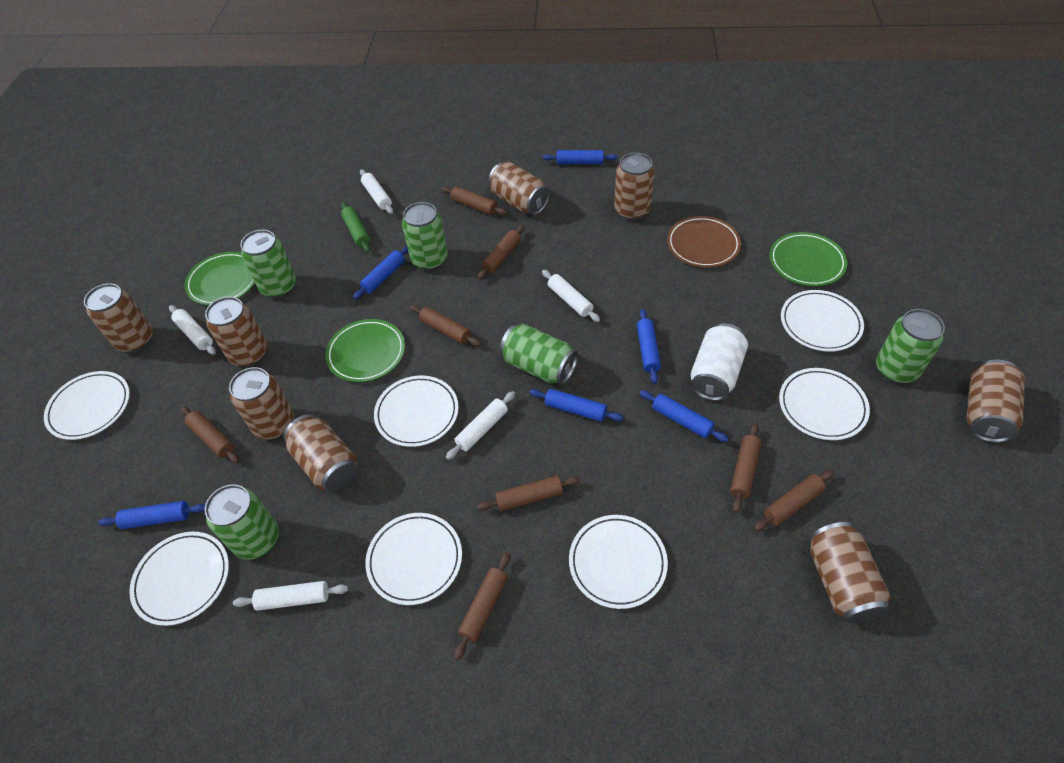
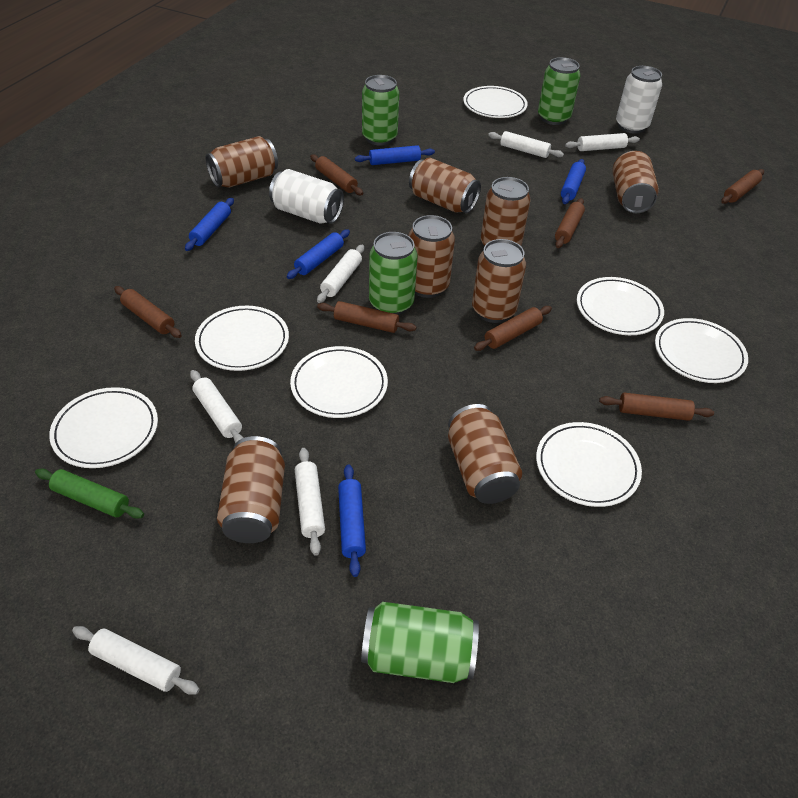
blue rolling pin: [98,501,205,529] [353,246,408,300] [529,389,623,422] [543,150,618,164] [637,309,661,384] [639,390,729,442] = 6 -> [185,198,234,251] [287,230,350,279] [338,464,366,577] [355,145,435,165] [561,159,586,204] = 5
brown plate: [667,216,741,268] = 1 -> none = 0
brown rolling pin: [180,406,239,463] [410,305,481,346] [441,186,507,215] [454,552,510,660] [477,476,580,511] [478,225,525,279] [730,423,761,513] [754,470,834,531] = 8 -> [114,286,182,338] [310,154,363,195] [317,301,416,333] [474,306,552,351] [555,198,585,248] [599,393,714,421] [721,169,764,204] = 7
green can: [205,484,279,560] [241,230,296,298] [402,202,448,271] [500,324,578,385] [876,309,945,384] = 5 -> [361,602,479,683] [362,75,399,146] [369,232,418,315] [538,57,580,125] = 4
green plate: [185,252,255,305] [325,319,405,382] [770,232,847,286] = 3 -> none = 0
white can: [691,323,748,401] = 1 -> [269,169,344,224] [616,66,662,134] = 2
white rolling pin: [169,305,216,355] [233,581,348,611] [360,169,393,214] [446,391,515,460] [542,270,600,322] = 5 -> [72,626,200,695] [190,370,244,443] [295,448,325,556] [317,245,364,303] [488,131,564,158] [565,133,640,151] = 6

